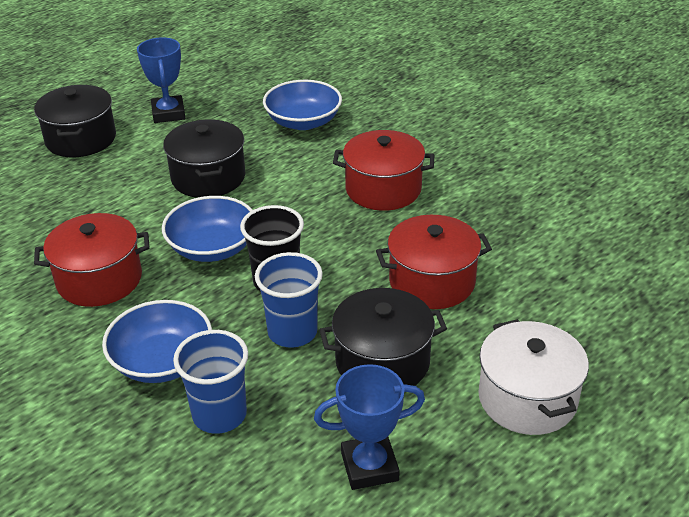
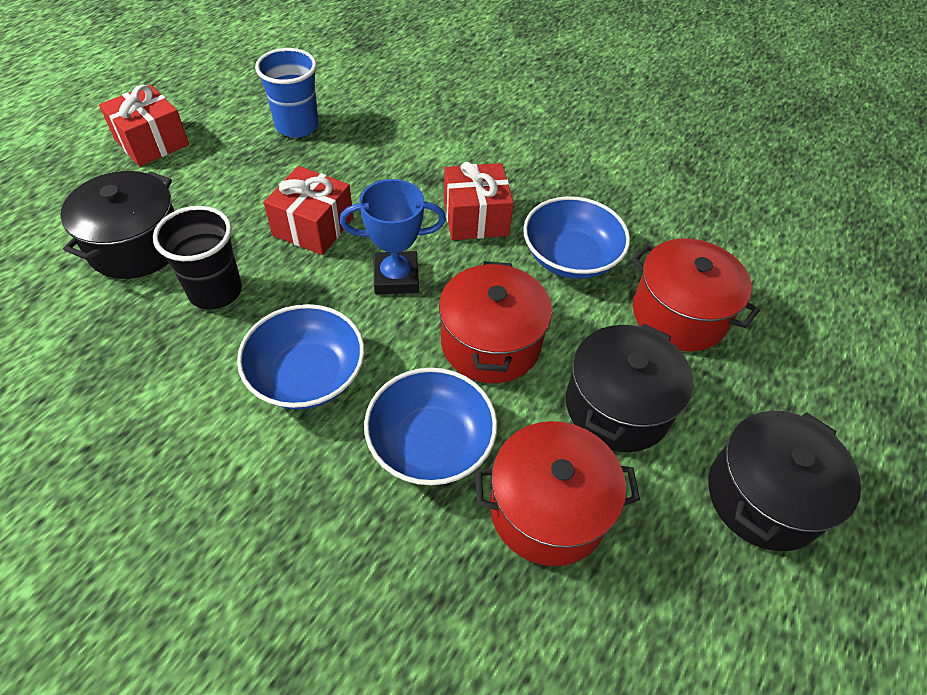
blue cup: [173,330,248,434] [255,252,323,348] = 2 -> [255,48,319,138] = 1
blue trophy: [137,37,185,123] [314,364,425,490] = 2 -> [340,179,446,294] = 1
red gift: none = 0 -> [99,84,189,166] [264,166,354,255] [444,162,514,240] = 3
white pot: [478,319,589,435] = 1 -> none = 0

